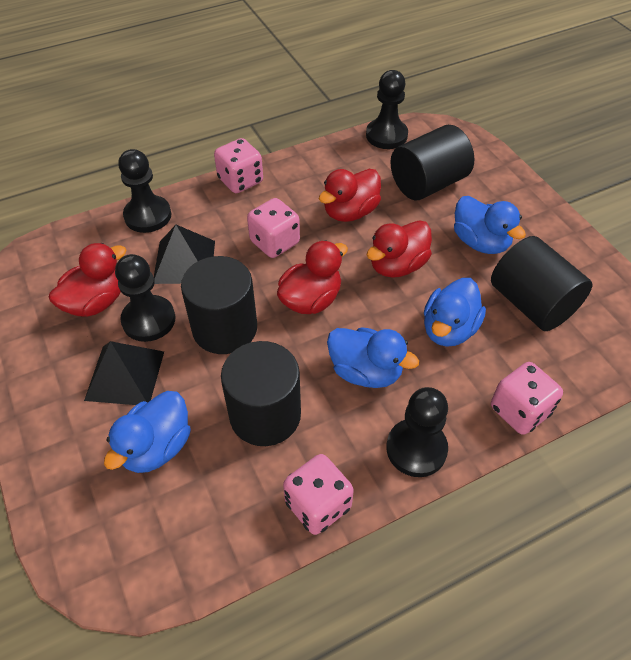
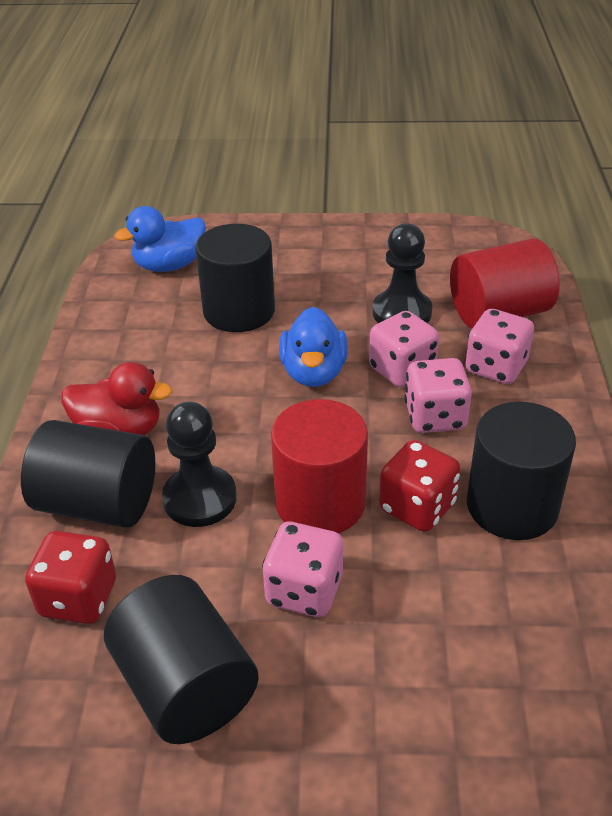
black pawn: [115,254,175,342] [118,149,171,233] [366,70,408,149] [386,387,448,477] = 4 -> [162,401,237,527] [372,223,432,323] = 2
black pyramid: [84,341,164,405] [154,225,215,284] = 2 -> none = 0
blue duck: [104,391,191,473] [327,327,419,388] [424,278,486,347] [454,196,526,254] = 4 -> [114,206,206,272] [279,307,348,387] = 2
red cylinder: none = 0 -> [271,399,368,533] [450,238,560,328] = 2
red dice: none = 0 -> [25,531,116,624] [379,440,461,532] = 2
red duck: [49,243,127,317] [277,240,348,314] [319,169,381,222] [367,220,432,278] = 4 -> [61,362,172,435] = 1

